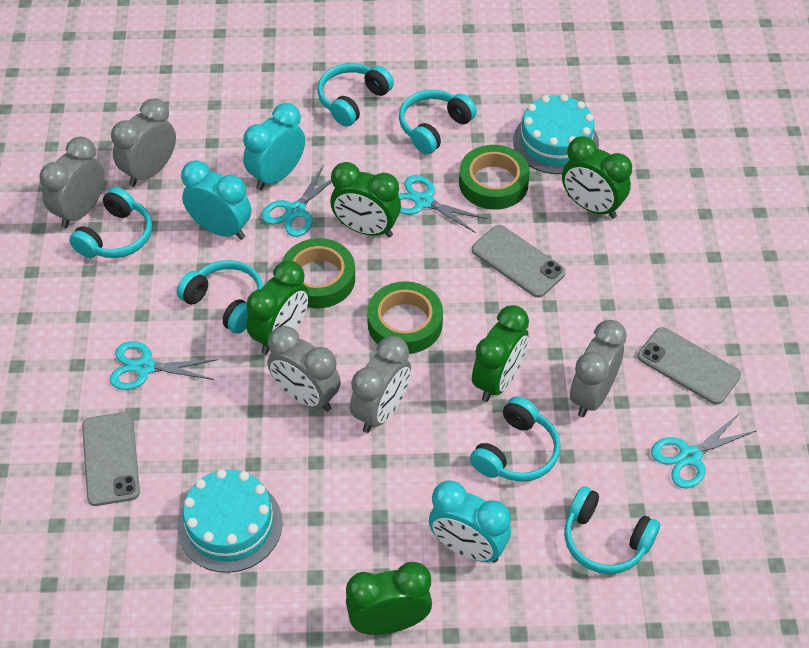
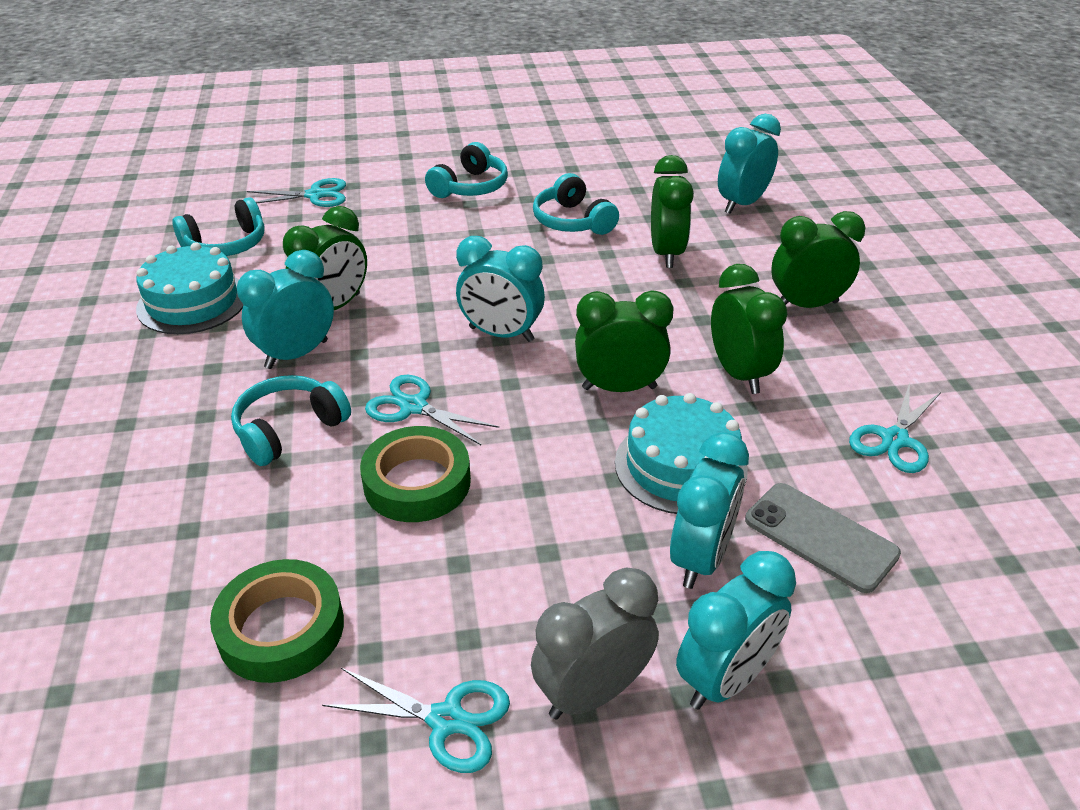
green tape: [282,238,355,308] [367,281,443,354] [459,145,530,210] = 3 -> [210,559,344,683] [360,426,471,522] = 2
grey clock: [39,137,105,228] [111,98,176,187] [267,326,341,412] [350,336,411,433] [570,320,627,417] = 5 -> [531,567,659,719] = 1
grey phone: [82,412,140,506] [472,225,566,298] [638,327,741,405] = 3 -> [745,483,901,593] = 1
turquoise clock: [181,160,251,240] [243,103,305,190] [429,480,511,563] = 3 -> [237,250,334,369] [456,236,545,342] [670,432,749,589] [676,551,796,710] [718,114,781,214] = 5
turquoise headphones: [69,187,152,258] [177,260,263,334] [317,63,394,126] [399,90,477,154] [470,396,561,482] [564,486,660,574] = 6 -> [172,197,265,256] [231,375,351,466] [425,142,508,198] [533,173,619,235] = 4

